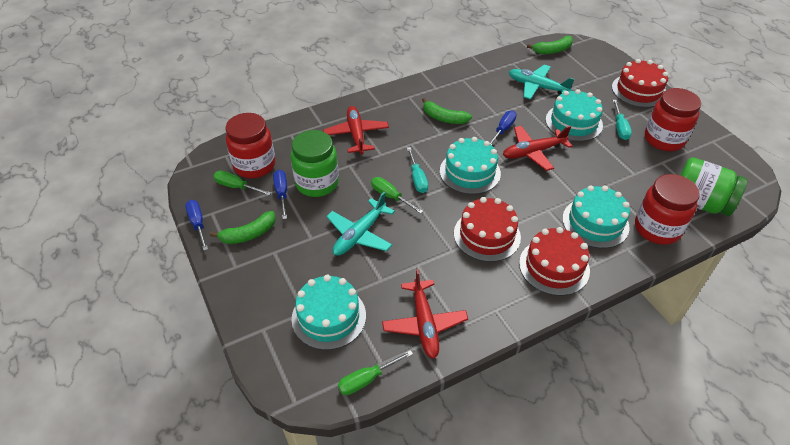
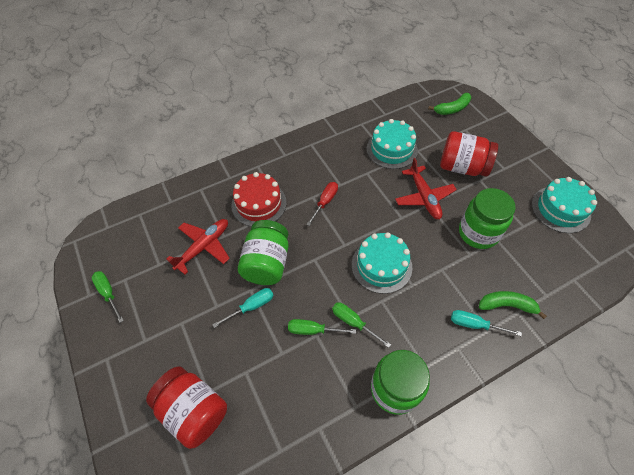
blue screwdriver: [185,200,208,251] [273,170,287,219] [490,110,517,145] = 3 -> none = 0
green banana: [210,211,276,244] [422,98,472,124] [527,36,573,54] = 3 -> [428,93,471,115] [479,291,547,319] = 2
green jar: [291,130,339,197] [680,158,748,216] = 2 -> [238,220,289,285] [371,350,430,415] [459,188,516,249] = 3
red cake: [454,197,521,262] [519,227,590,296] [612,59,668,108] = 3 -> [231,172,286,227] = 1
red jar: [226,113,276,178] [635,174,700,245] [645,88,701,151] = 3 -> [146,366,227,449] [440,131,498,177] = 2
red plane: [323,106,389,154] [382,269,468,359] [503,126,572,171] = 3 -> [167,219,230,275] [395,158,457,219] = 2
red screwdriver: none = 0 -> [306,182,338,226] = 1
turquoise cake: [292,275,366,350] [440,137,501,194] [546,89,603,142] [562,185,630,248] = 4 -> [352,232,412,294] [366,119,418,169] [532,177,597,233] = 3
turquoise plane: [326,192,395,256] [509,65,574,100] = 2 -> none = 0

